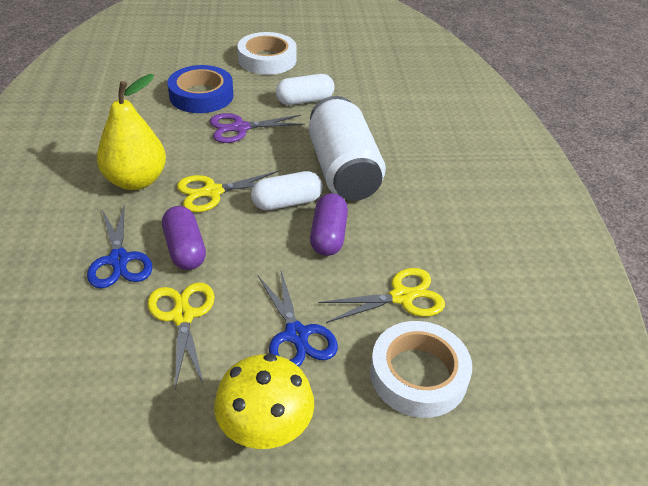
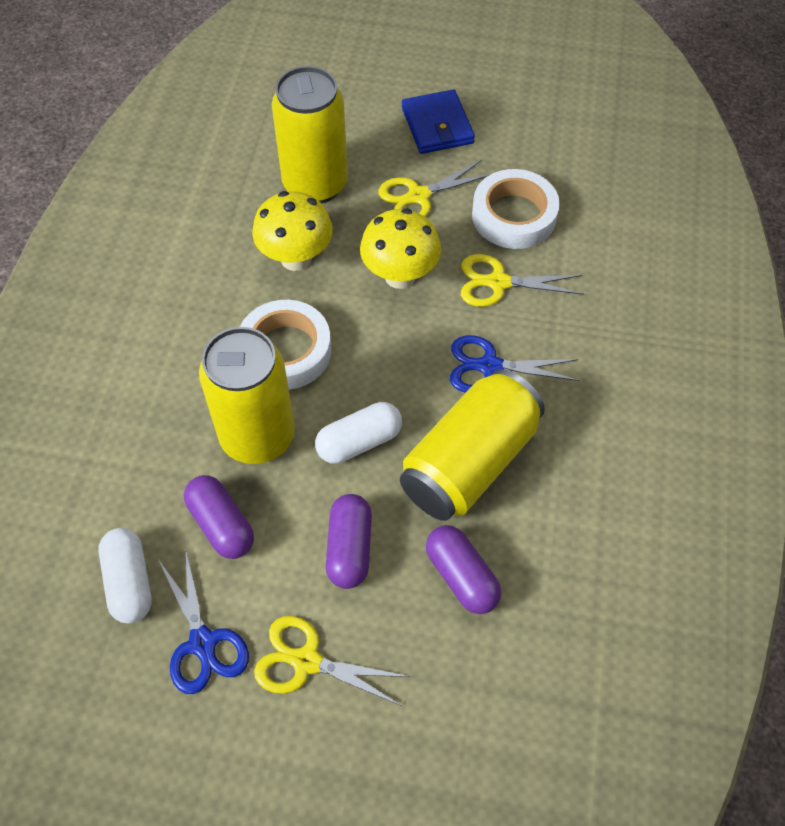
blue tape: [167,65,234,113] = 1 -> none = 0
blue wallet: none = 0 -> [402,89,475,154] = 1
purple capsule: [162,206,206,270] [310,193,348,256] = 2 -> [184,475,254,559] [326,494,372,589] [426,525,501,614] = 3
purple scissors: [210,113,305,143] = 1 -> none = 0
white can: [309,96,386,201] = 1 -> none = 0
yellow can: none = 0 -> [199,327,295,464] [272,66,348,204] [400,369,545,521] = 3
yellow mushroom: [214,354,314,449] = 1 -> [252,191,333,271] [360,208,441,289] = 2
yellow pear: [97,74,166,190] = 1 -> none = 0

